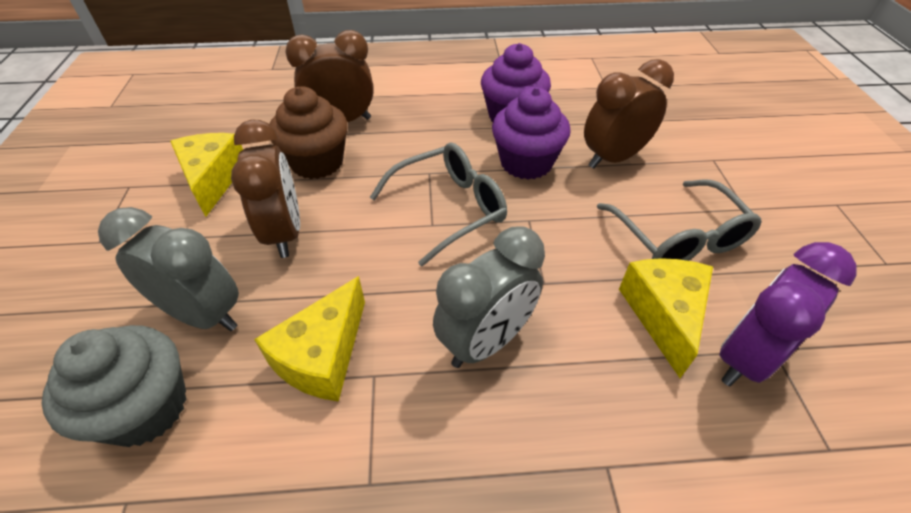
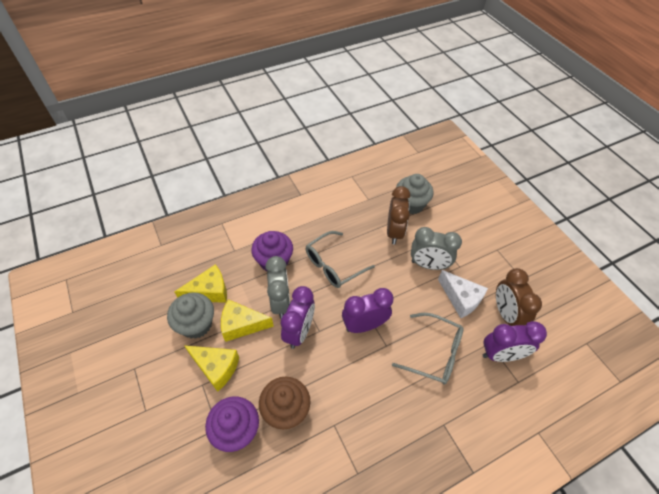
brown clock: [231,119,300,258] [285,30,374,122] [584,59,674,169] = 3 -> [387,186,410,245] [496,268,542,326] = 2
grey cupcake: [41,325,187,447] = 1 -> [167,292,214,339] [396,174,433,214] = 2
purple clock: [719,242,857,386] = 1 -> [280,286,315,349] [342,288,394,333] [483,321,547,362] = 3
white cheese: none = 0 -> [438,270,488,318] = 1

